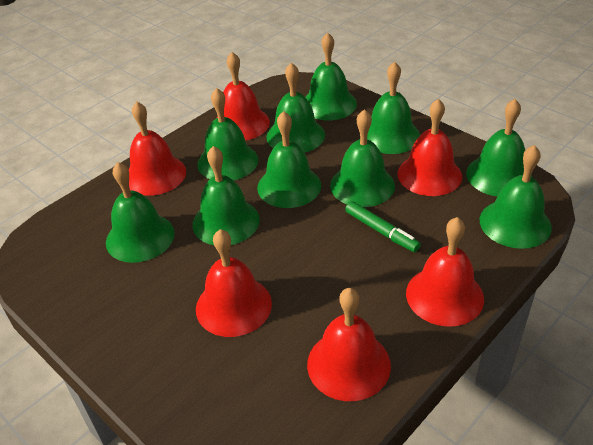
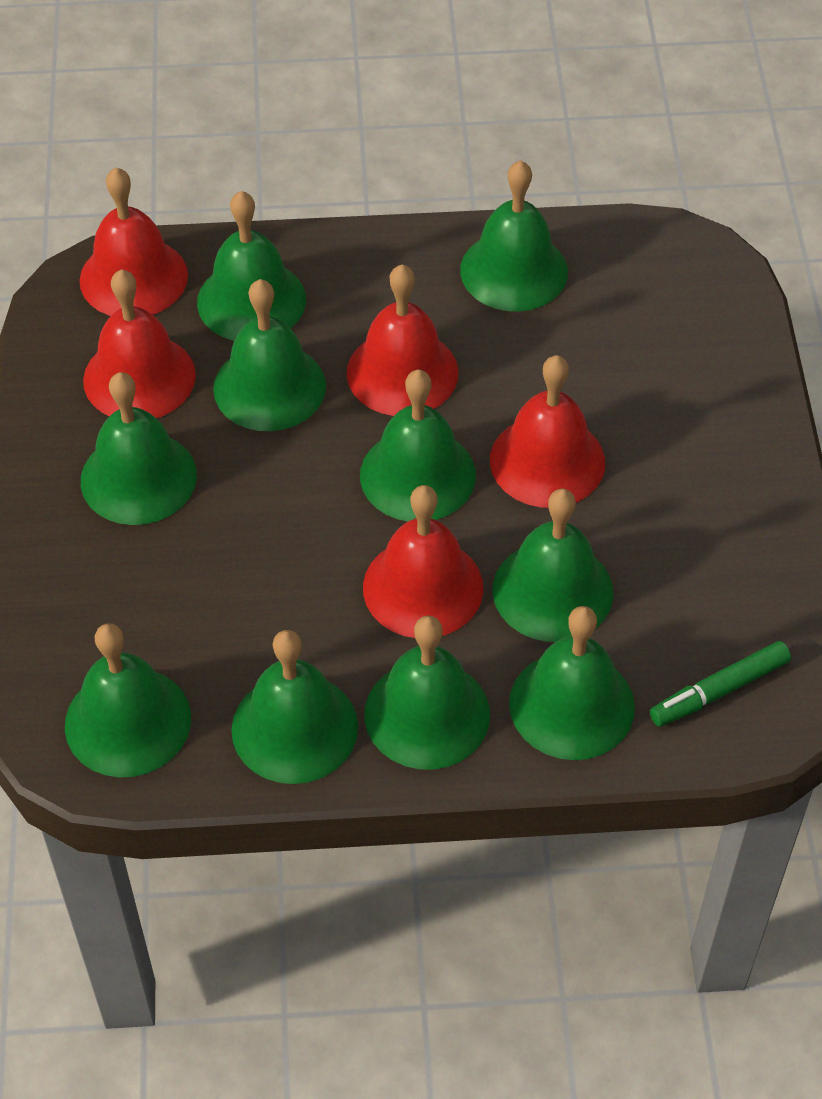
red bell: [129,102,186,196] [196,229,272,337] [217,52,270,141] [307,288,391,401] [398,99,462,196] [406,217,484,327] = 6 -> [80,167,188,316] [83,269,196,418] [347,264,458,416] [363,485,484,638] [490,355,605,508] = 5

